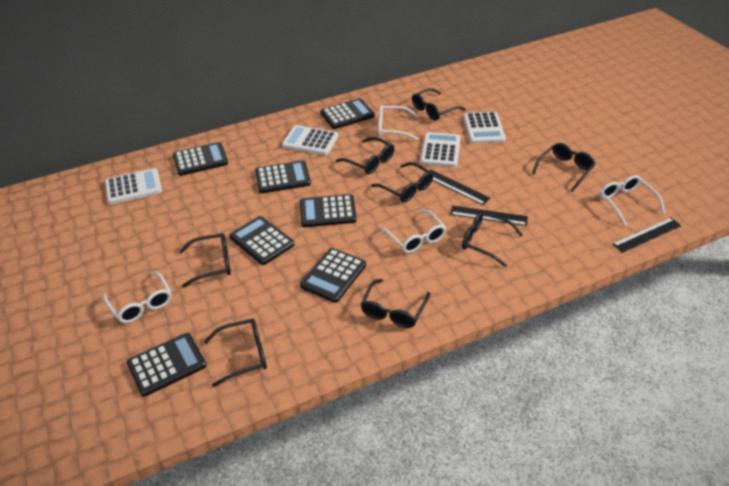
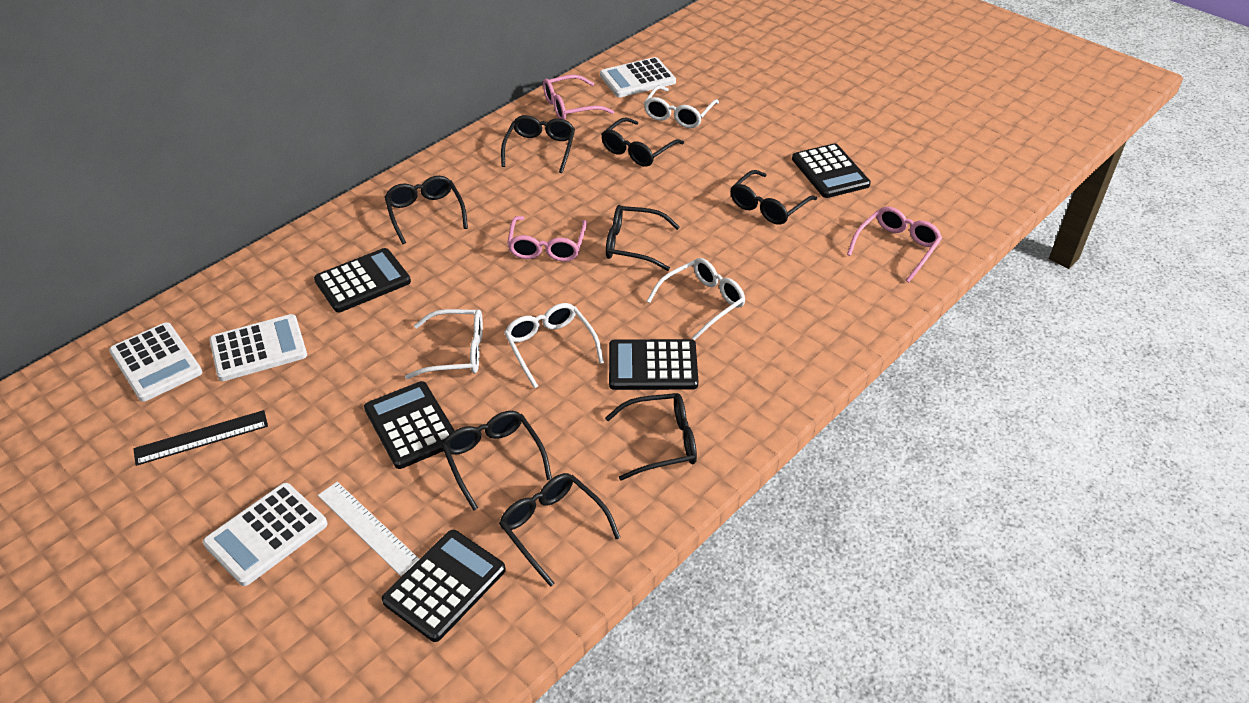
black calculator: [127,333,206,397] [173,142,228,176] [229,216,294,265] [255,161,311,193] [300,194,357,227] [300,248,366,303] [320,98,375,129] = 7 -> [314,248,411,313] [364,381,455,469] [382,530,506,642] [609,339,698,390] [792,143,871,198] = 5
black ruler: [430,170,491,205] [450,206,528,226] [612,218,682,253] = 3 -> [133,410,268,466] = 1
pink glasses: none = 0 -> [507,216,587,262] [543,75,615,120] [847,207,942,282] = 3
white ruler: none = 0 -> [318,482,419,576] = 1

